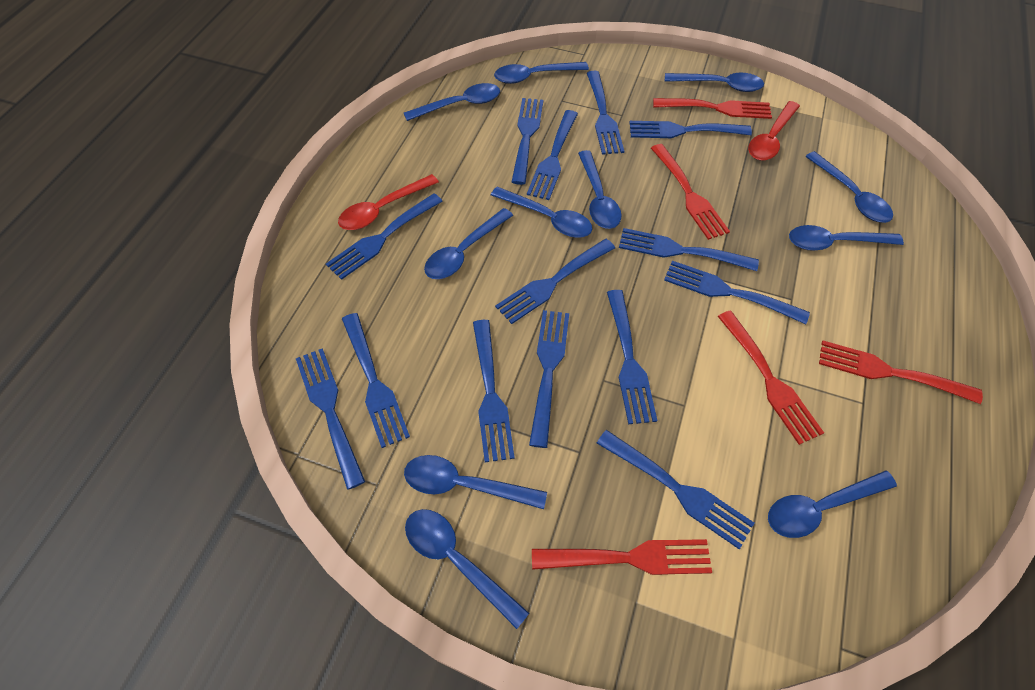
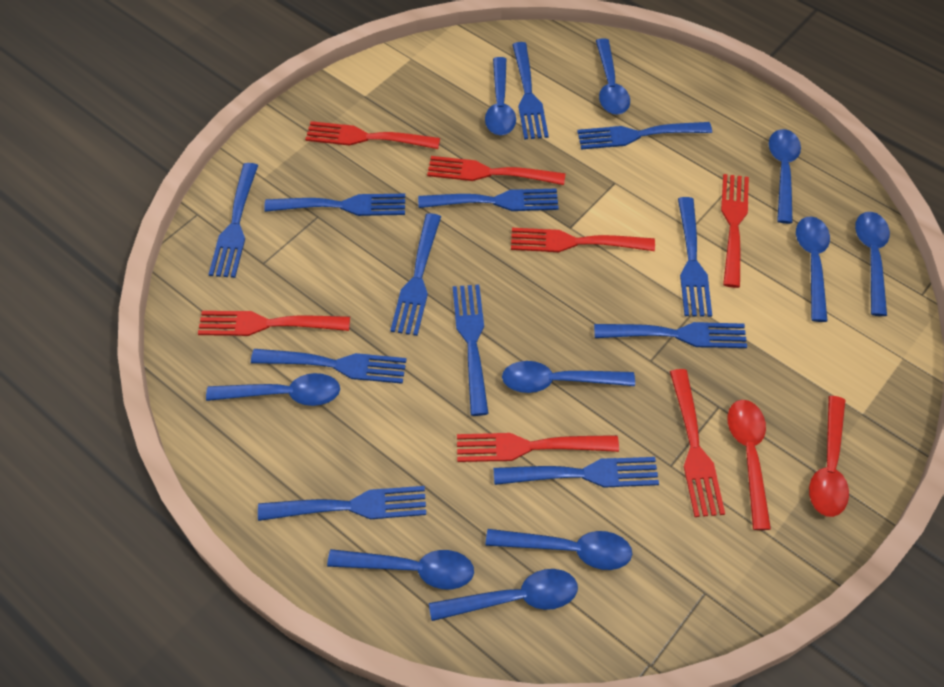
blue fork: [296,348,365,490] [326,193,443,280] [342,313,410,448] [473,320,515,462] [495,239,615,324] [512,98,543,185] [527,110,578,200] [529,310,569,448] [587,71,624,155] [597,430,754,549] [607,290,658,424] [619,228,759,271] [629,121,752,138] [664,261,810,324] = 14 -> [209,163,258,278] [251,349,407,384] [258,486,426,521] [264,194,405,216] [390,213,441,336] [418,188,559,211] [453,284,489,416] [494,457,659,488] [512,42,549,140] [577,122,712,150] [594,322,747,348] [678,197,712,317] = 12
blue spoon: [404,83,500,121] [404,455,547,509] [405,509,529,629] [424,208,513,279] [491,187,592,238] [494,62,589,84] [578,150,622,229] [664,73,764,92] [768,470,897,538] [789,225,904,251] [805,151,893,223] = 11 -> [206,373,340,406] [327,549,474,589] [429,569,578,621] [485,57,516,135] [485,529,632,570] [502,361,635,393] [596,38,630,115] [769,129,801,224] [796,217,830,322] [855,212,890,316] = 10
red fork: [532,539,712,575] [651,144,730,240] [653,98,772,119] [718,310,824,445] [819,341,983,404] = 5 -> [198,311,350,336] [305,121,440,149] [427,156,565,185] [457,433,619,462] [511,228,655,252] [670,369,725,517] [721,174,749,288] = 7

